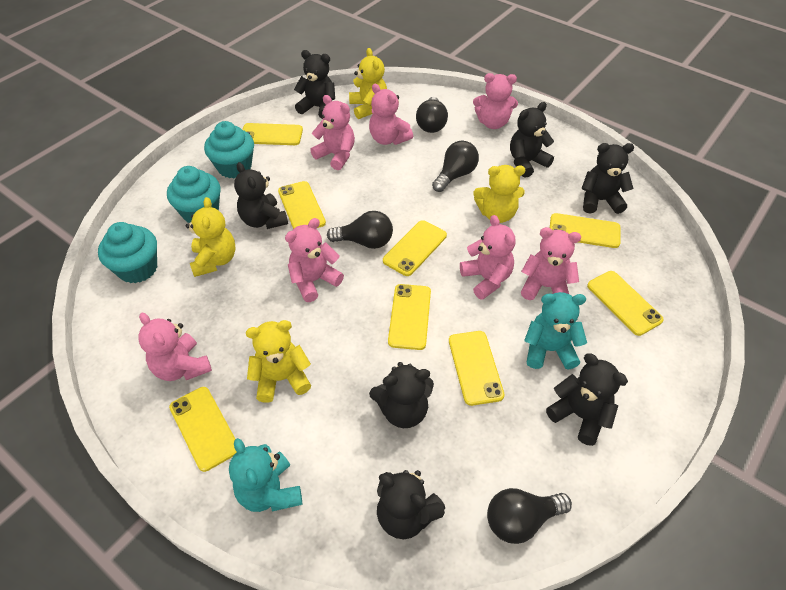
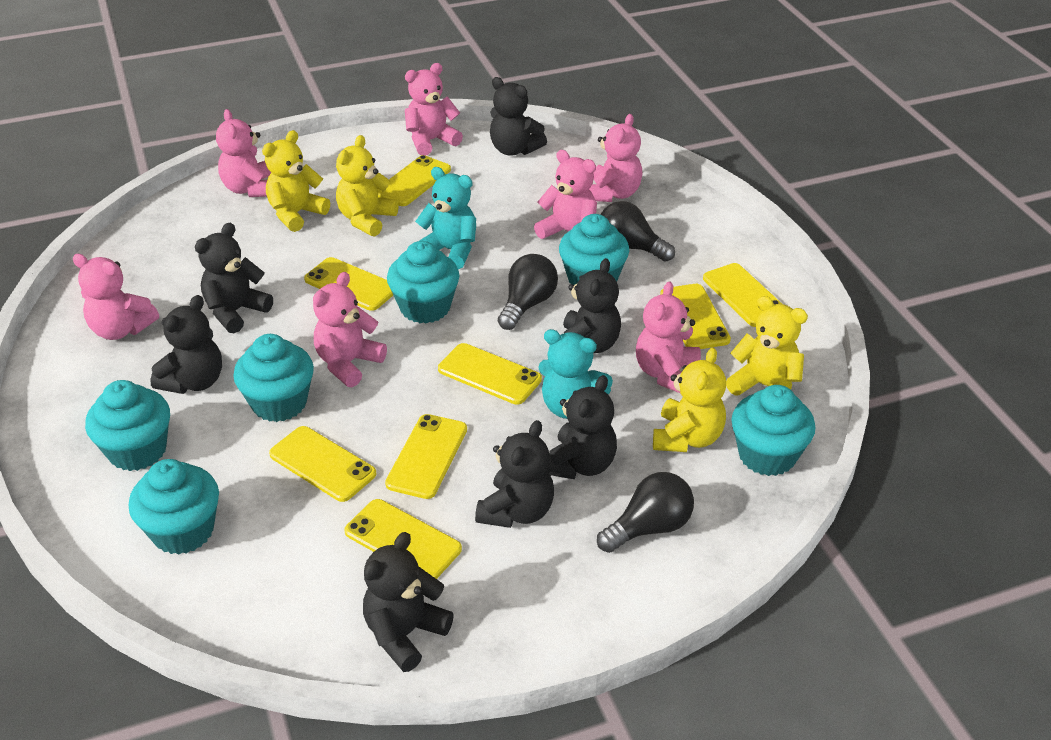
black light bulb: [327,211,393,249] [416,97,448,133] [432,141,479,192] [487,488,572,544] = 4 -> [498,254,558,330] [597,472,694,553] [601,201,675,262] = 3
turquoise cupcake: [98,222,157,283] [167,166,221,223] [204,121,254,179] = 3 -> [85,380,170,471] [129,459,219,555] [233,334,314,422] [387,241,459,324] [559,214,629,285] [731,385,816,476] = 6

